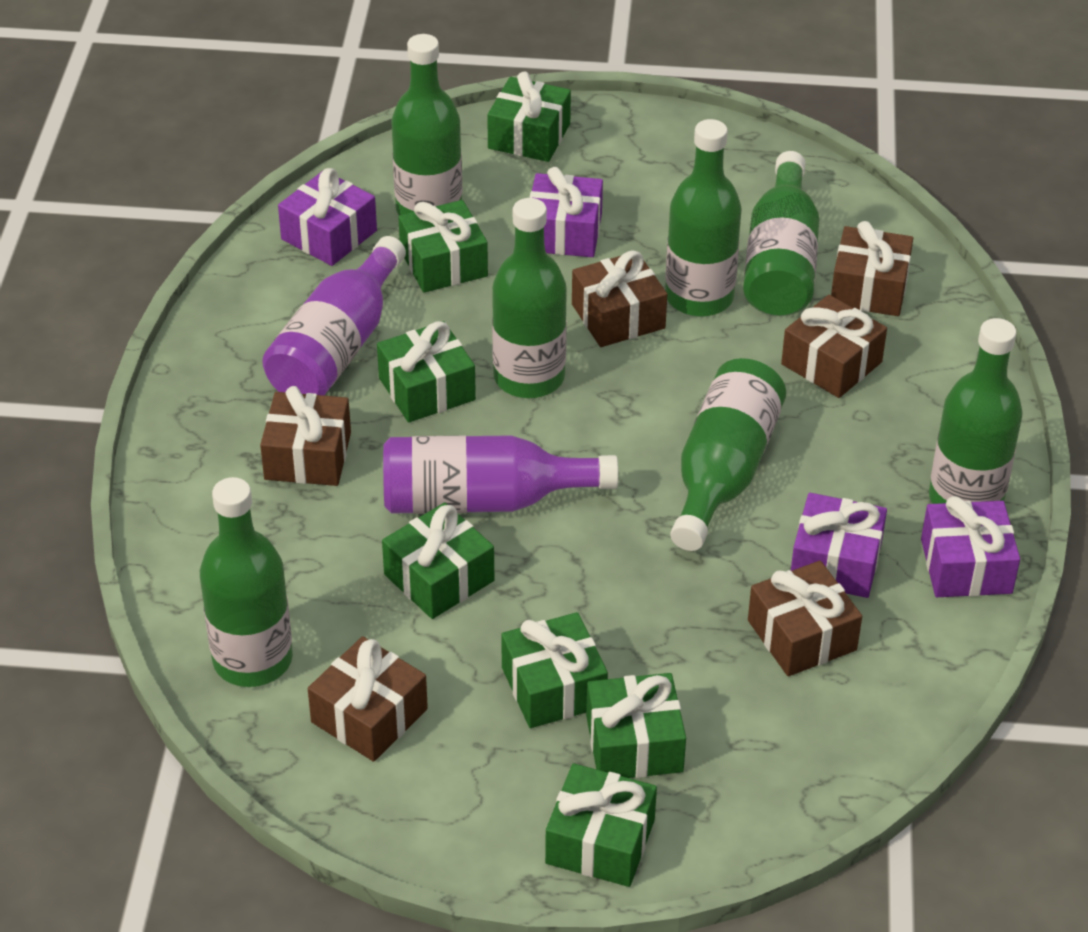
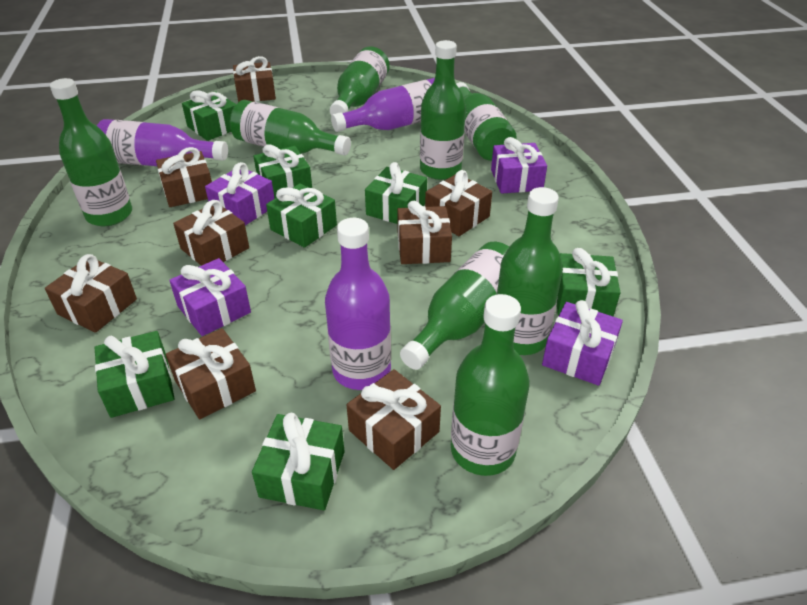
brown gift: [260,386,351,486] [308,636,428,762] [572,250,667,347] [748,561,862,676] [781,295,887,398] [831,221,913,316] = 6 -> [45,254,137,333] [156,147,212,207] [166,328,256,419] [173,200,249,266] [233,56,276,102] [347,369,441,470] [397,201,452,264] [425,170,492,236] = 8
green bottle: [200,477,293,687] [391,34,462,215] [492,198,567,398] [665,119,742,317] [670,358,786,551] [743,151,820,316] [929,318,1023,504] = 7 -> [50,78,132,226] [230,100,351,156] [330,46,390,115] [400,242,509,370] [420,40,466,180] [451,294,530,476] [456,82,517,161] [496,187,563,355] = 8
purple bottle: [262,236,406,396] [383,435,618,514] = 2 -> [97,119,228,166] [325,218,391,390] [331,78,435,132] = 3

